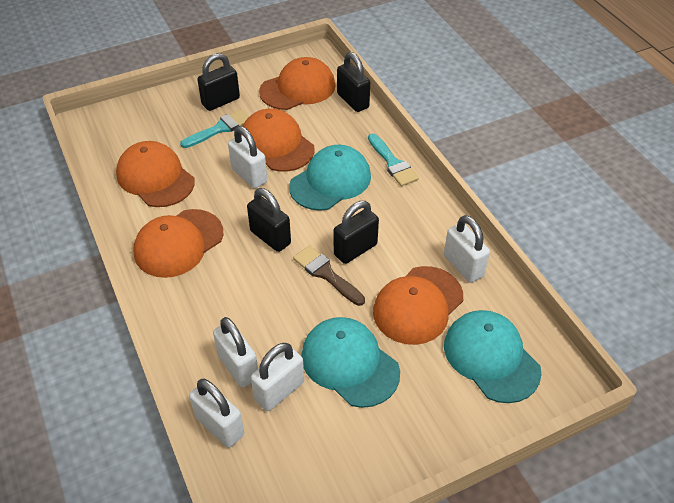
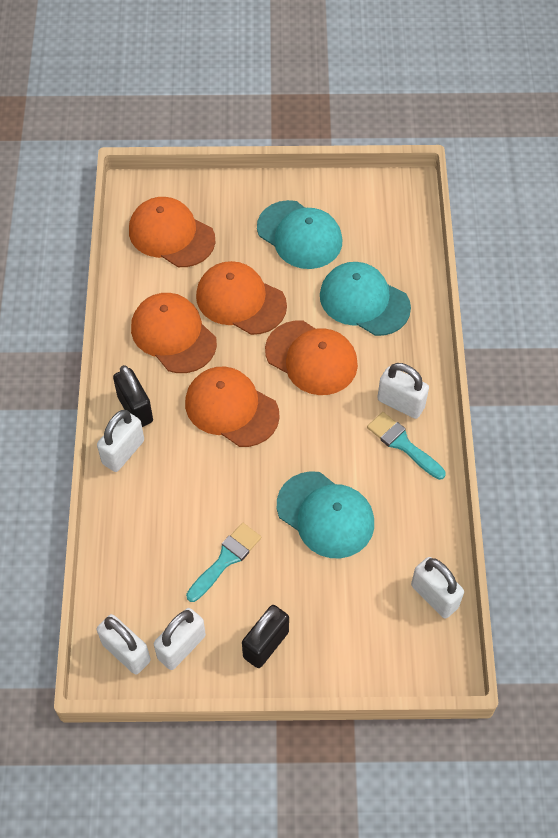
black padlock: [197,53,240,111] [247,188,291,252] [334,201,379,264] [337,52,370,112] = 4 -> [113,365,153,427] [242,605,289,668] = 2
brown brush: [293,245,365,306] = 1 -> none = 0

